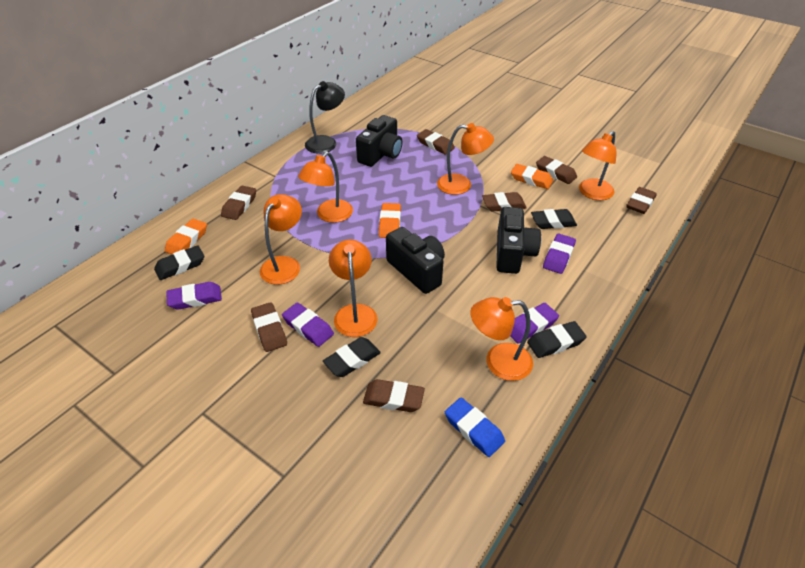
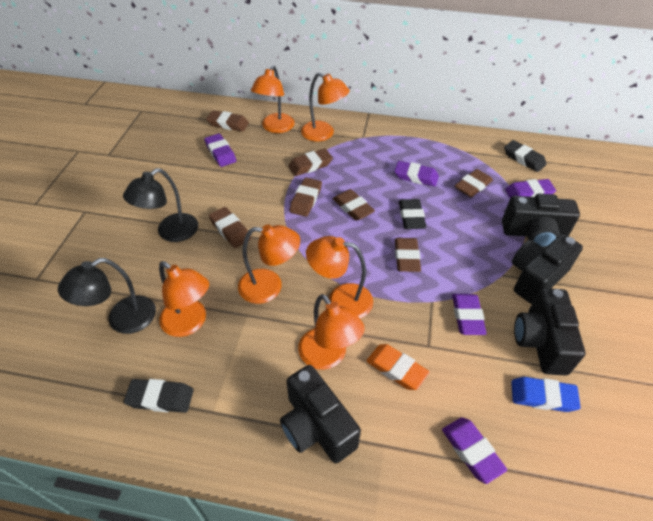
black camera: [356,115,403,167] [386,227,445,294] [496,207,541,274] = 3 -> [280,365,361,463] [502,194,580,248] [512,234,583,304] [514,288,585,376] = 4
black eraser: [154,245,205,280] [323,337,381,377] [527,321,587,358] [531,209,577,229] = 4 -> [124,379,194,413] [399,199,426,229] [504,140,547,172] = 3
black lamp: [305,81,345,154] = 1 -> [58,258,156,334] [123,168,198,242] = 2
orange eraser: [165,219,207,255] [379,203,401,238] [511,164,553,189] = 3 -> [366,344,429,390] = 1
purple eraser: [166,282,222,310] [282,302,334,347] [510,303,559,344] [543,234,576,274] = 4 -> [204,134,236,167] [395,161,439,186] [442,417,507,484] [452,294,487,335] [505,179,556,198] = 5

